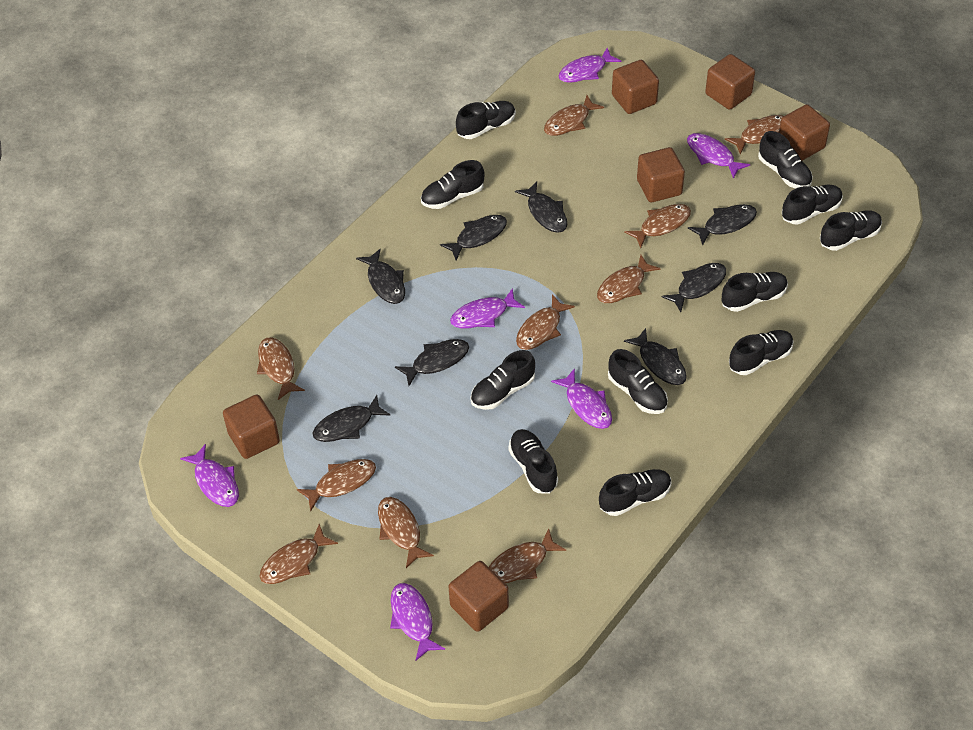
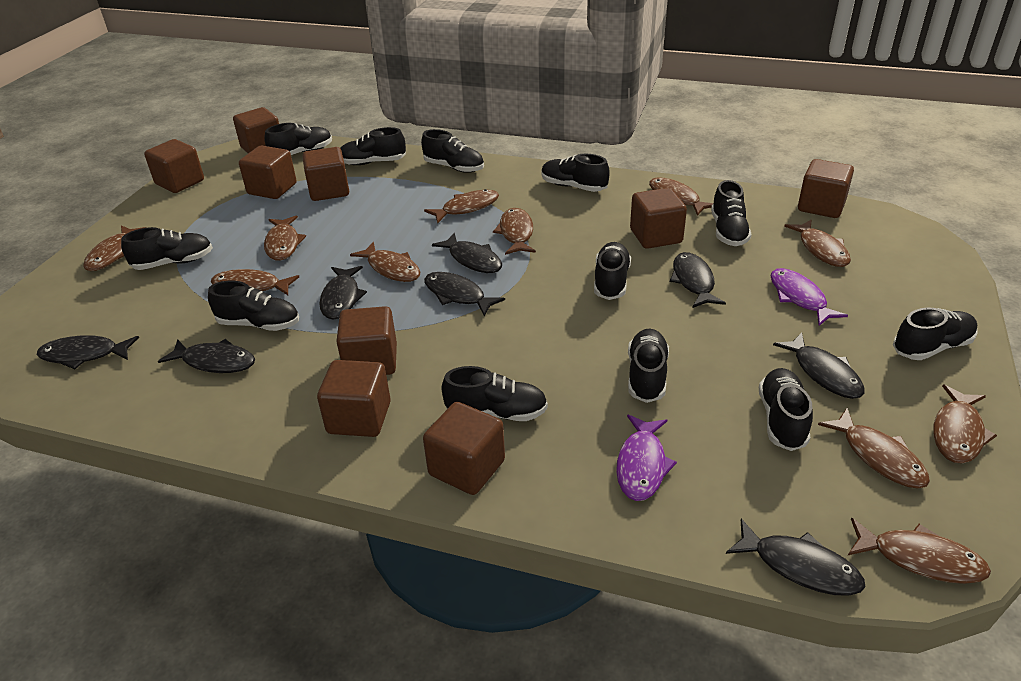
black shoe: [421,160,485,209] [456,101,516,139] [470,350,535,410] [508,429,558,493] [599,469,671,516] [608,349,668,414] [722,272,788,312] [729,330,794,375] [758,131,813,189] [782,185,843,225] [820,210,882,251] = 11 -> [121,227,213,270] [208,281,299,331] [264,123,332,155] [340,127,406,165] [421,129,484,173] [442,366,548,421] [541,154,610,192] [594,242,631,300] [628,329,669,403] [711,180,752,246] [759,368,813,451] [893,308,978,360] = 12
brown cube: [223,394,280,459] [448,561,509,632] [612,60,659,114] [637,147,685,202] [705,54,755,110] [779,104,830,161] = 6 -> [144,139,204,193] [233,107,279,153] [239,145,297,199] [302,147,349,201] [317,360,391,437] [336,306,397,375] [423,402,505,495] [630,188,687,249] [798,159,854,218] = 9
brown fish: [257,337,305,400] [259,524,338,584] [297,459,376,511] [378,497,434,568] [489,528,566,583] [516,294,575,350] [544,95,604,136] [597,255,661,303] [624,204,691,248] [725,115,784,155] = 10 -> [83,226,146,271] [211,269,299,295] [264,216,306,261] [350,242,420,282] [424,189,499,224] [493,208,536,255] [649,177,714,216] [784,220,851,267] [818,408,930,488] [848,518,991,584] [933,384,997,464] = 11
purple fish: [180,444,239,507] [390,583,445,661] [450,288,525,328] [551,368,612,429] [558,48,621,83] [687,133,750,179] = 6 -> [616,414,677,501] [771,268,848,326] = 2

